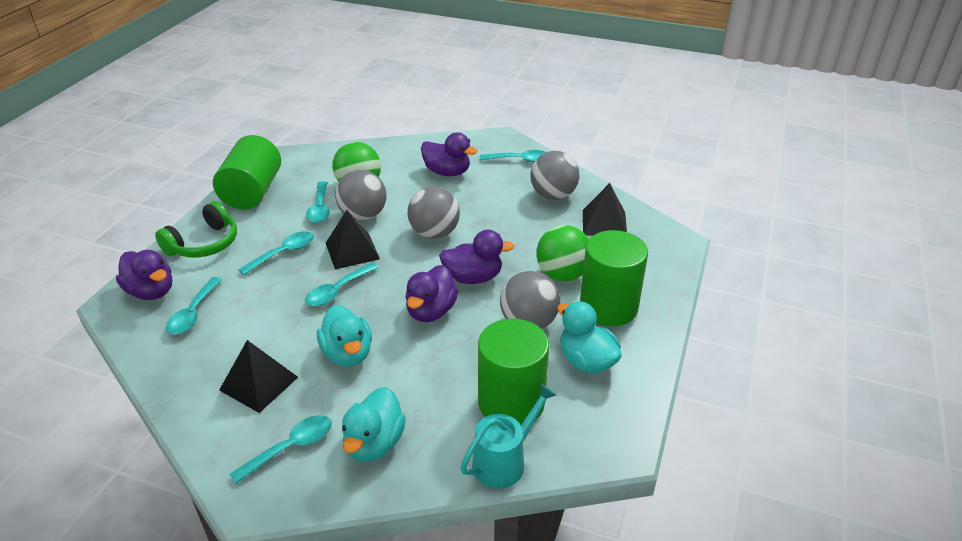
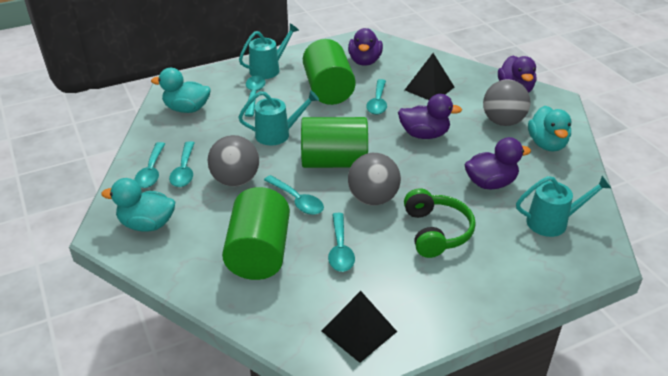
black pyramid: [219,340,298,413] [326,210,380,269] [583,183,627,236] = 3 -> [322,291,397,363] [405,53,454,100] = 2
green ball: [332,142,381,182] [536,225,589,281] = 2 -> none = 0
grey ball: [335,170,386,221] [408,186,460,239] [500,271,560,329] [530,151,579,200] = 4 -> [208,135,259,187] [348,153,401,205] [483,80,531,126] = 3
turquoise watering can: [461,383,557,488] = 1 -> [238,90,319,145] [239,23,299,79] [516,176,611,237] = 3

